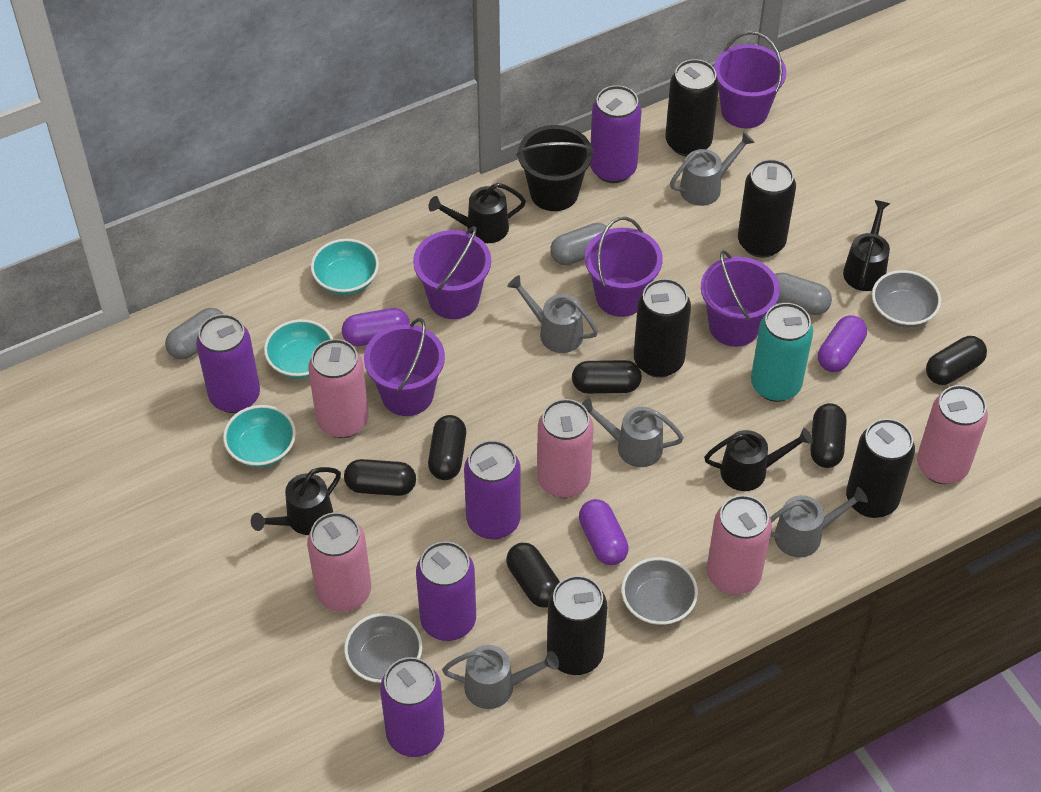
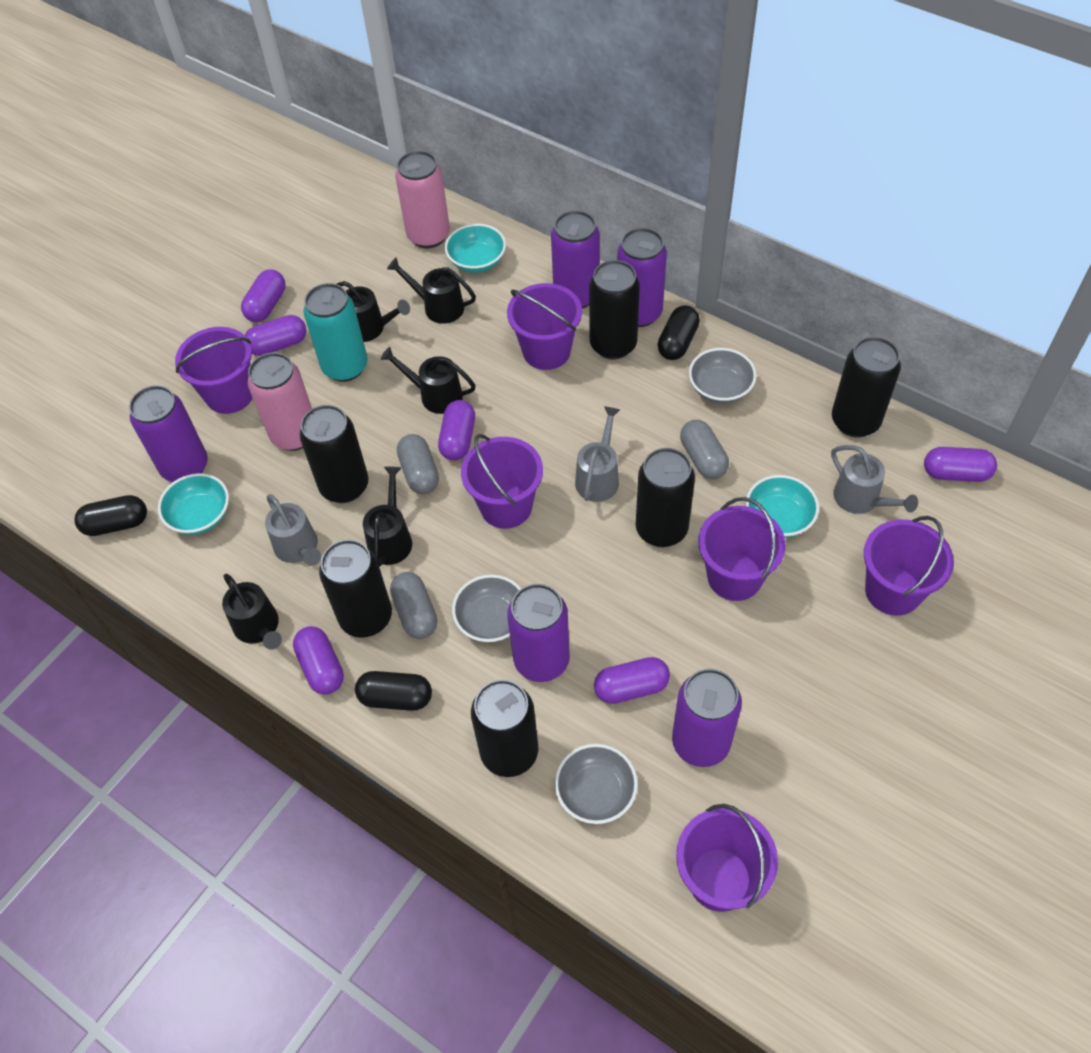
black bucket: [516,125,594,211] = 1 -> none = 0
black can: [547,575,607,675] [634,279,691,378] [666,59,719,157] [738,159,796,258] [846,419,915,518] = 5 -> [300,405,368,503] [319,539,392,638] [471,679,538,777] [589,260,640,360] [636,448,695,547] [832,337,901,438] = 6
black capsule: [344,459,416,496] [428,415,466,480] [506,543,560,608] [572,360,642,394] [810,403,847,468] [926,336,987,385] = 6 -> [74,495,147,536] [355,671,432,711] [658,305,700,360] = 3
black watering can: [251,467,341,535] [428,183,526,243] [704,428,813,491] [843,200,890,291] = 4 -> [222,574,282,650] [337,281,410,342] [363,466,412,567] [380,347,476,414] [387,257,476,324] = 5
grey watering can: [442,645,559,709] [507,275,598,353] [582,398,684,467] [670,132,755,206] [770,487,868,558] = 5 -> [265,494,321,566] [575,406,620,502] [831,445,918,514] = 3
pink can: [307,512,371,612] [308,339,369,438] [537,399,593,498] [707,495,772,595] [917,385,988,484] = 5 -> [248,352,312,451] [395,151,450,248] = 2
purple bucket: [364,318,445,416] [413,226,491,319] [585,217,663,317] [701,250,780,347] [714,31,786,128] = 5 -> [175,327,252,414] [461,434,543,529] [507,283,582,370] [676,804,778,912] [698,497,786,601] [864,516,954,616] = 6
purple capsule: [342,308,410,346] [579,499,629,565] [818,315,867,372] = 3 -> [241,269,286,322] [245,315,307,356] [293,626,344,695] [438,400,475,460] [594,657,670,704] [924,447,997,482] = 6

